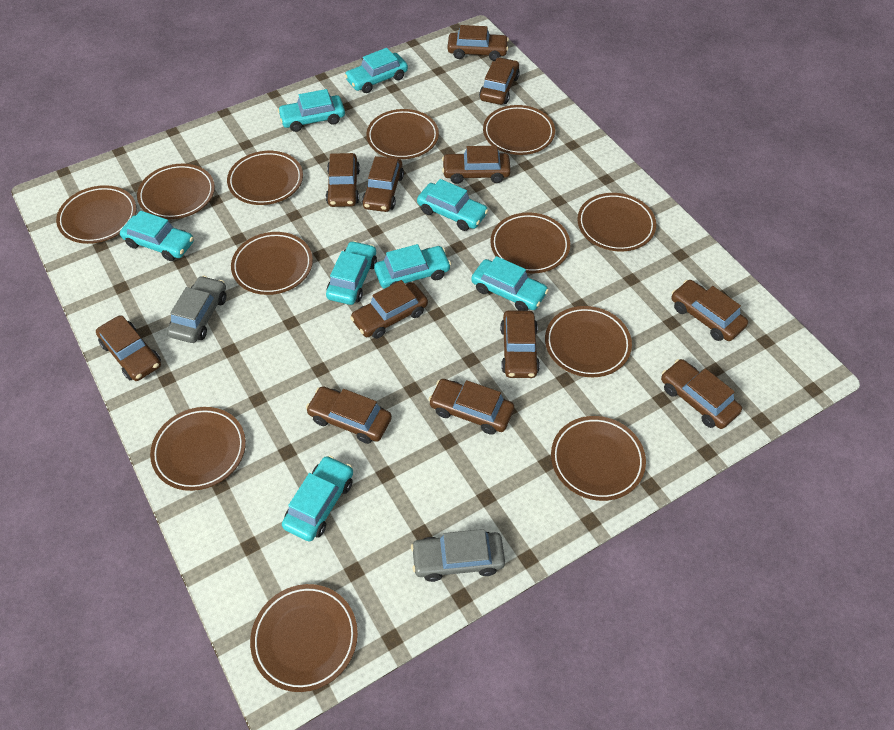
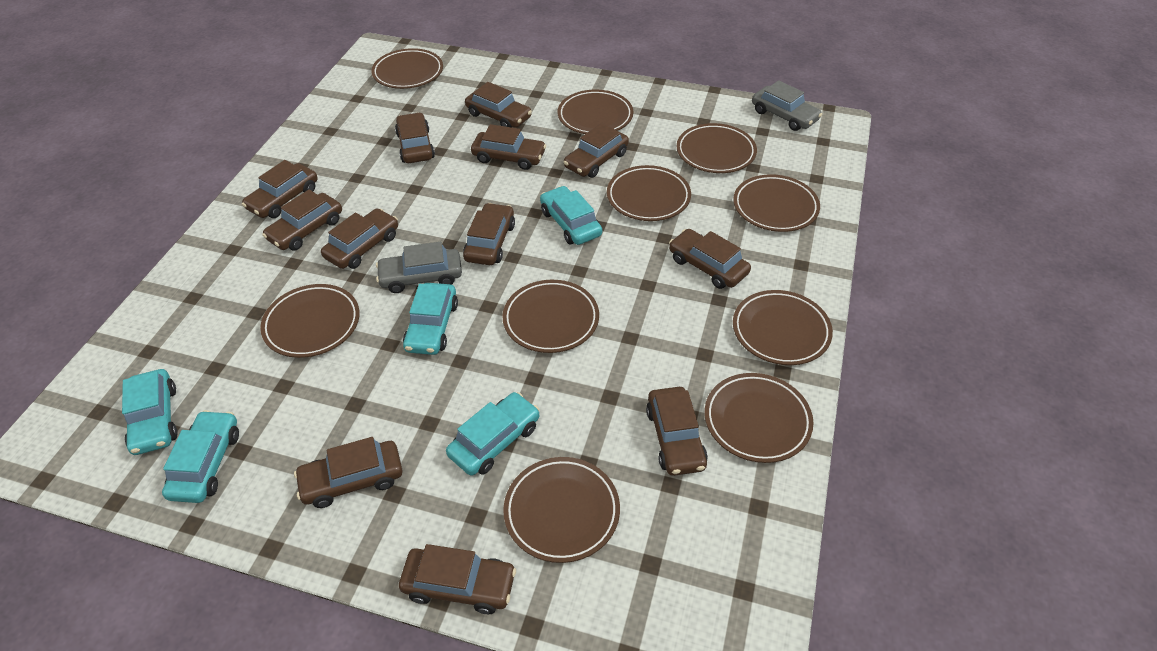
brown plate: [56,185,137,244] [137,164,215,219] [150,407,246,491] [227,151,303,205] [231,232,313,295] [250,584,358,692] [366,109,439,159] [483,105,555,155] [490,212,570,274] [545,306,632,377] [551,416,646,501] [577,193,656,251] = 12 -> [260,284,360,358] [371,48,443,89] [502,280,599,353] [503,457,620,563] [558,90,633,134] [607,165,691,221] [676,123,757,173] [705,373,814,463] [733,174,820,232] [733,290,833,365] = 10
turquoise car: [120,211,194,261] [278,89,345,132] [282,455,353,542] [326,241,377,305] [344,48,408,93] [374,244,451,289] [417,179,488,231] [471,256,549,311] = 8 -> [122,369,178,455] [162,410,239,503] [403,283,458,355] [446,392,539,476] [540,186,602,245] = 5

